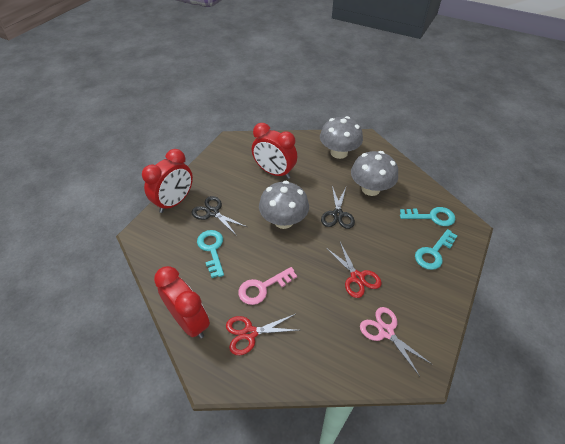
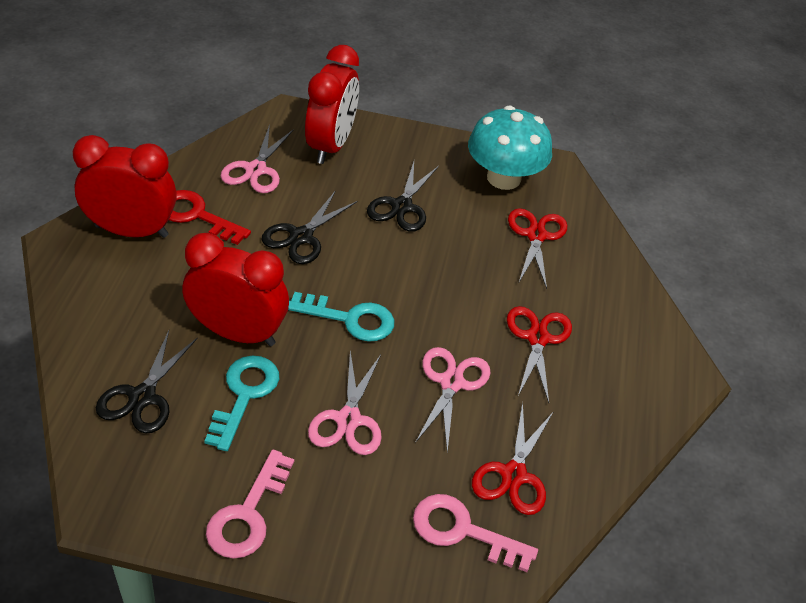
black scissors: [191,196,247,236] [321,186,355,229] = 2 -> [96,330,198,434] [262,190,358,264] [367,162,439,232] = 3
grey mushroom: [259,181,309,229] [320,116,363,159] [351,151,398,196] = 3 -> none = 0
pink key: [238,267,297,305] = 1 -> [206,450,294,559] [413,494,538,572] = 2
pink scissors: [360,307,433,376] = 1 -> [221,124,294,193] [308,351,382,455] [415,347,491,452] = 3
red key: none = 0 -> [169,190,251,245] = 1
red scissors: [226,314,299,355] [326,242,381,298] = 2 -> [472,402,554,515] [507,306,572,403] [508,208,567,289] = 3
turquoise key: [197,230,224,278] [400,207,455,226] [415,229,457,270] = 3 -> [204,356,279,451] [288,292,394,342] = 2
turquoise mushroom: none = 0 -> [468,105,552,190] = 1

